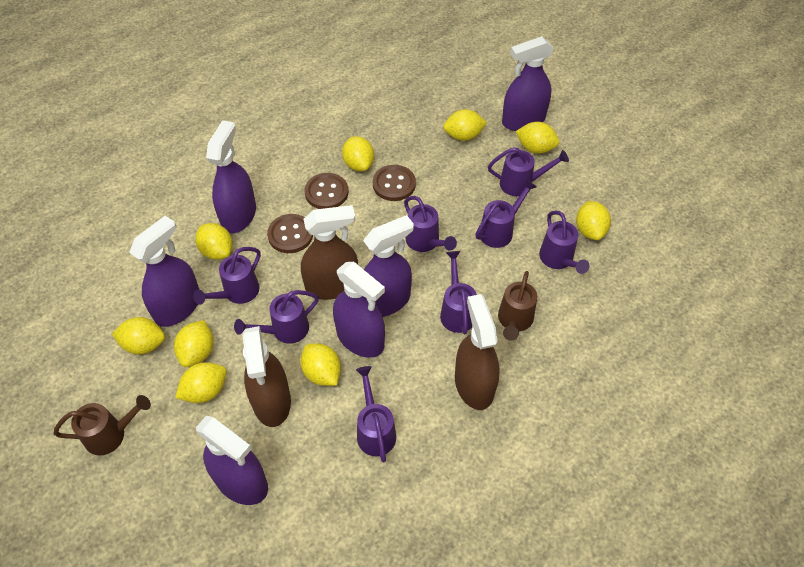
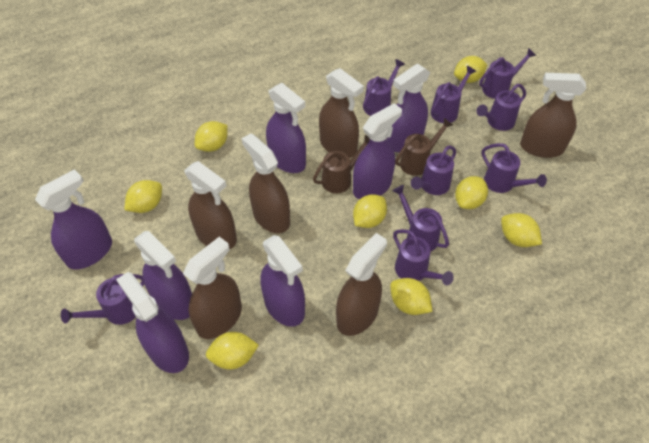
brown button: [267,214,313,253] [304,173,348,209] [373,165,416,201] = 3 -> none = 0
brown spray bottle: [243,326,291,427] [301,205,358,300] [455,294,500,410] = 3 -> [183,237,242,339] [184,161,237,249] [242,133,290,233] [319,68,364,158] [336,233,387,336] [520,73,586,158] = 6
purple spray bottle: [129,216,199,327] [196,416,268,505] [206,120,256,234] [333,262,385,358] [363,215,414,317] [502,36,554,131] = 6 -> [35,169,112,269] [116,272,189,373] [134,231,192,320] [261,235,305,327] [266,83,306,173] [353,103,402,199] [387,64,430,152] = 7
purple watering can: [193,247,261,305] [234,290,319,343] [356,366,396,463] [404,196,457,252] [440,251,477,334] [475,179,537,248] [488,147,569,196] [539,211,590,274] = 8 -> [61,274,144,325] [363,59,405,116] [393,185,449,251] [393,229,454,285] [411,145,456,195] [431,66,476,123] [476,84,526,131] [479,48,536,99] [481,143,547,193] = 9
yellow lemon: [112,317,165,355] [174,320,213,367] [175,362,227,403] [195,223,233,260] [301,343,341,386] [342,136,374,171] [443,109,487,141] [515,122,559,154] [576,201,611,240] = 9 -> [125,180,162,213] [195,121,228,152] [206,332,259,369] [353,194,387,228] [390,278,432,315] [454,56,488,83] [455,176,488,209] [501,213,542,247] = 8

